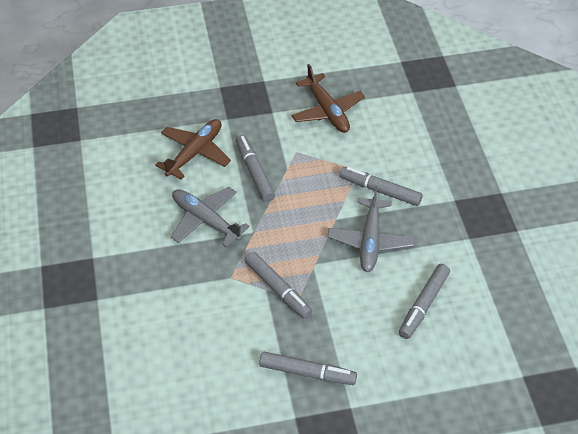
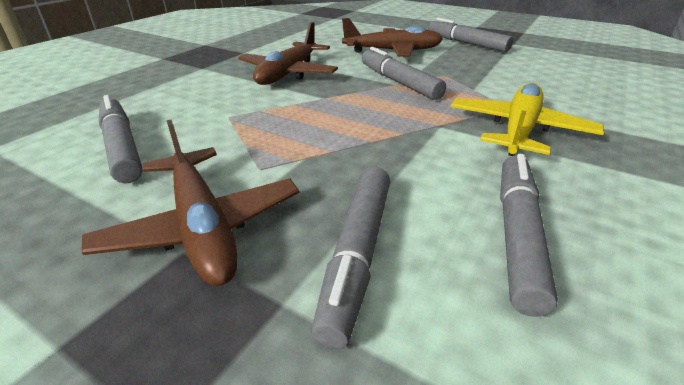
brown plane: [155,119,231,180] [292,64,365,133] = 2 -> [82,120,299,286] [238,22,338,85] [342,18,443,57] = 3
grey plane: [171,187,250,248] [327,186,414,272] = 2 -> none = 0
yellow plane: none = 0 -> [451,83,604,156] = 1

